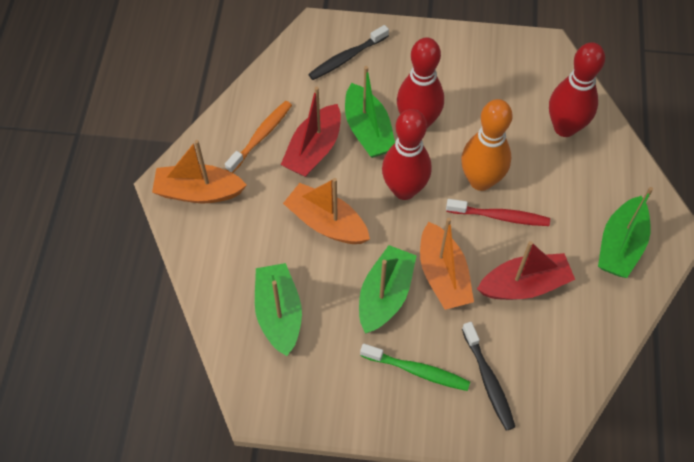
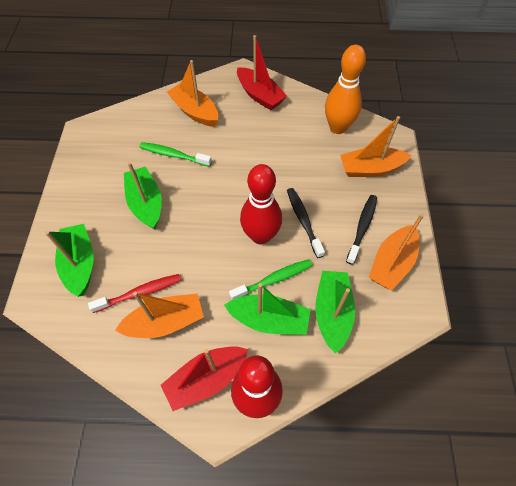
green toothbrush: [360,344,470,391] = 1 -> [140,142,212,167] [229,259,312,300] = 2
orange boat: [152,140,247,203] [283,178,370,244] [420,218,474,310] = 3 -> [115,292,204,338] [167,60,218,127] [340,116,412,177] [369,213,424,291] = 4
orange toothbrush: [225,101,292,173] = 1 -> none = 0
red bowling pin: [382,109,432,200] [397,38,444,128] [549,42,605,137] = 3 -> [231,355,283,418] [240,164,282,244] = 2

